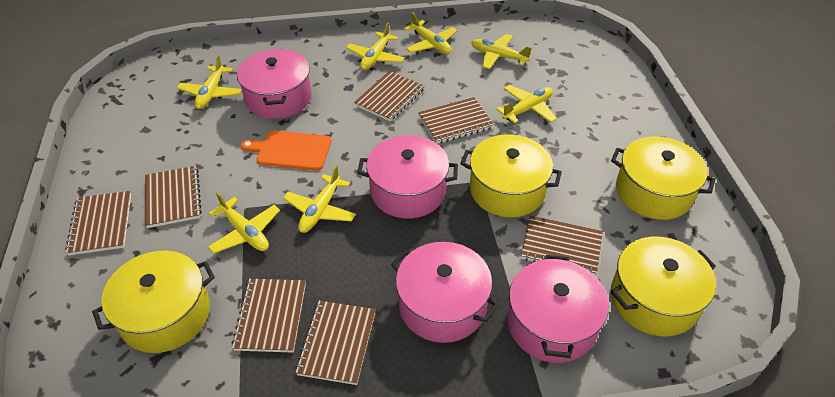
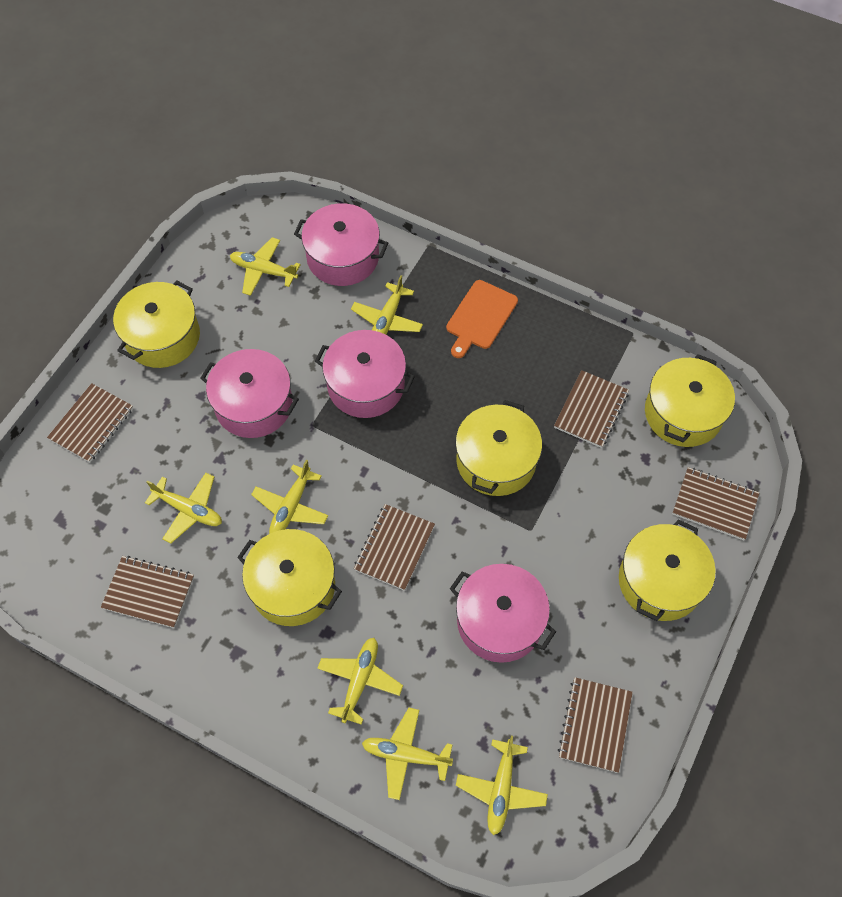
brown notebook: [65,191,131,255] [145,166,202,228] [232,279,306,353] [295,301,376,385] [354,71,424,121] [418,97,494,144] [521,215,603,276] = 7 -> [47,383,133,462] [101,556,194,628] [354,504,435,591] [554,370,629,448] [558,677,633,773] [673,467,759,540] = 6
yellow pot: [92,251,215,353] [460,134,562,217] [611,136,715,220] [611,236,716,337] = 4 -> [113,281,200,368] [237,529,342,626] [455,400,542,496] [619,519,716,621] [645,354,735,447] = 5

